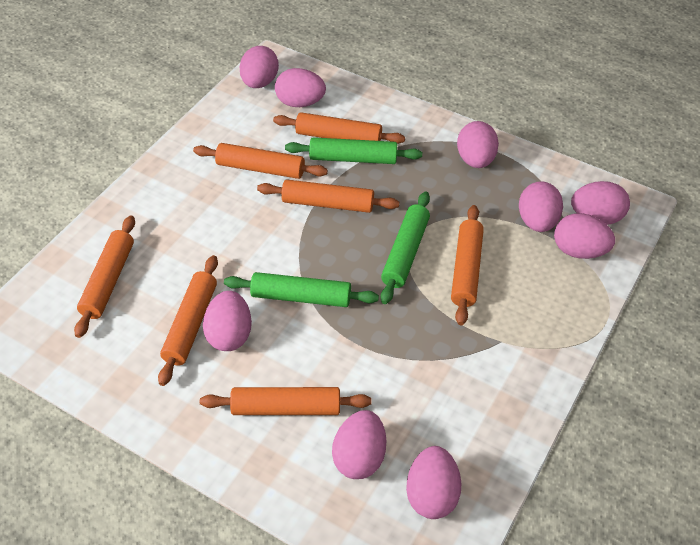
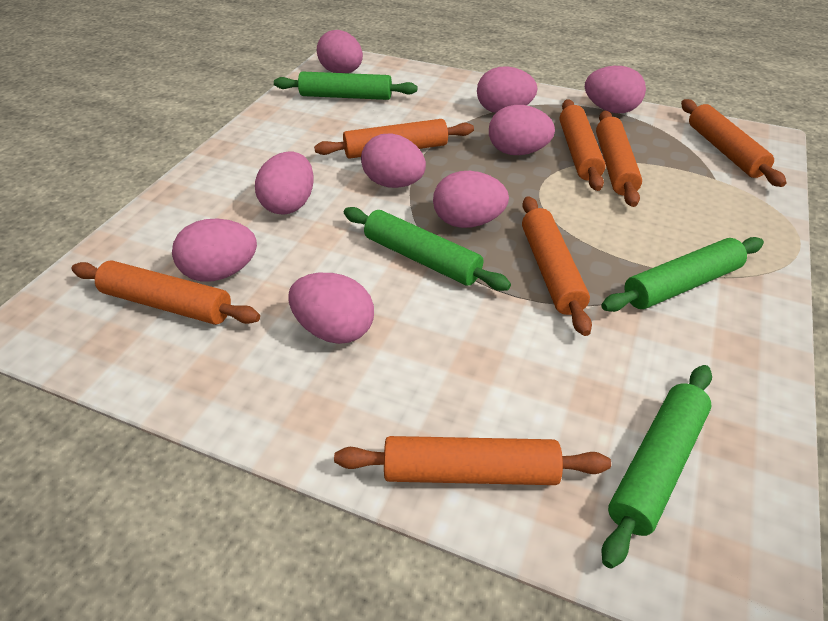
green rolling pin: [224,272,379,307] [285,137,422,164] [380,192,430,304] = 3 -> [274,71,417,100] [344,207,511,291] [601,237,764,312] [602,365,712,569] = 4

